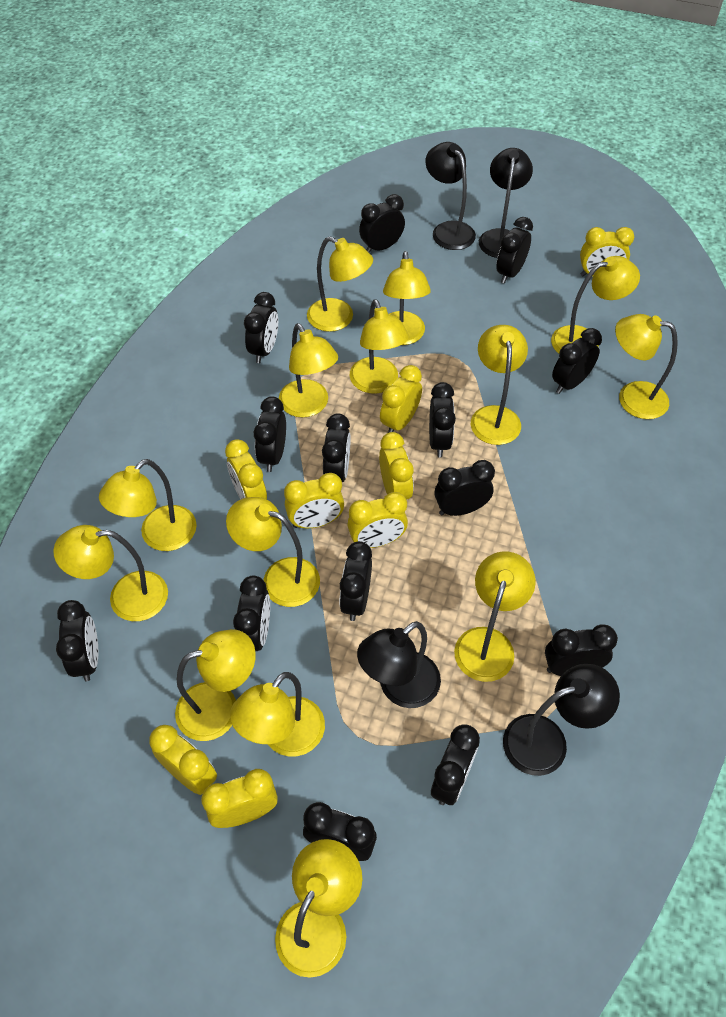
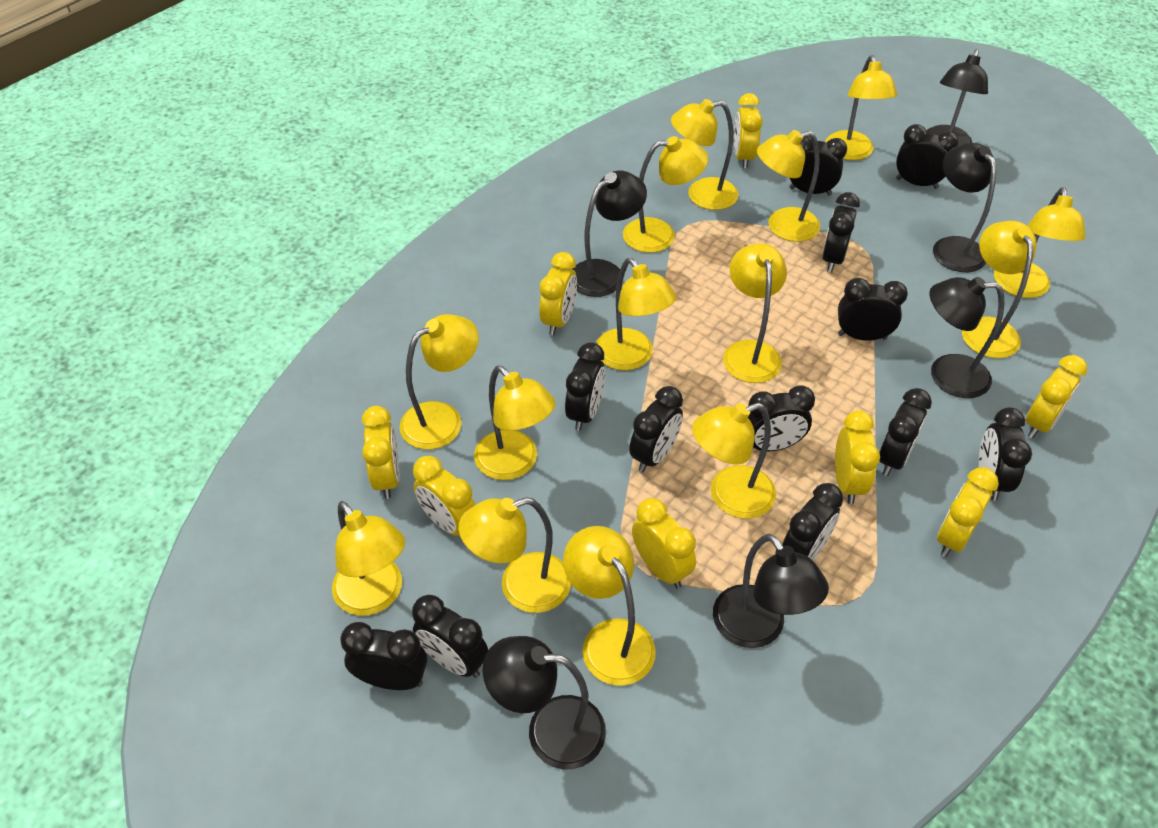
black clock: [56,600,98,681] [233,576,270,652] [244,292,278,363] [254,397,286,472] [303,802,377,861] [322,413,350,482] [339,541,372,621] [359,194,405,253] [429,382,456,458] [431,724,480,805] [435,460,495,516] [496,217,533,284] [545,624,618,676] [552,328,602,394] = 14 -> [340,622,427,690] [412,595,488,678] [565,342,605,431] [629,386,683,473] [748,385,815,451] [782,483,843,561] [789,136,847,195] [822,192,860,272] [838,278,908,341] [879,388,932,476] [896,124,958,189] [979,407,1032,501] = 12
black lamp: [357,621,441,708] [425,142,476,250] [479,148,533,258] [503,664,620,776] = 4 -> [483,636,606,769] [572,170,647,297] [713,534,829,648] [926,49,988,146] [929,277,1004,398] [933,143,996,272] = 6

